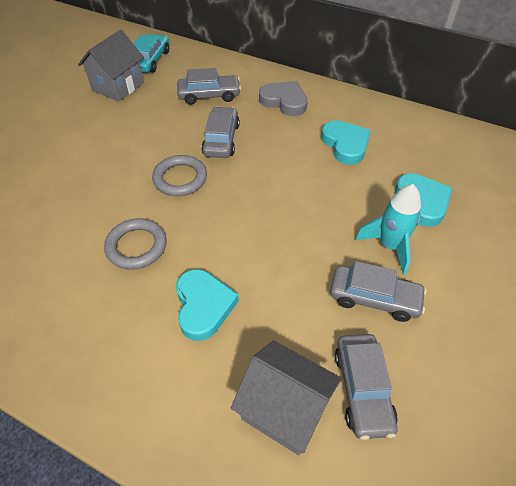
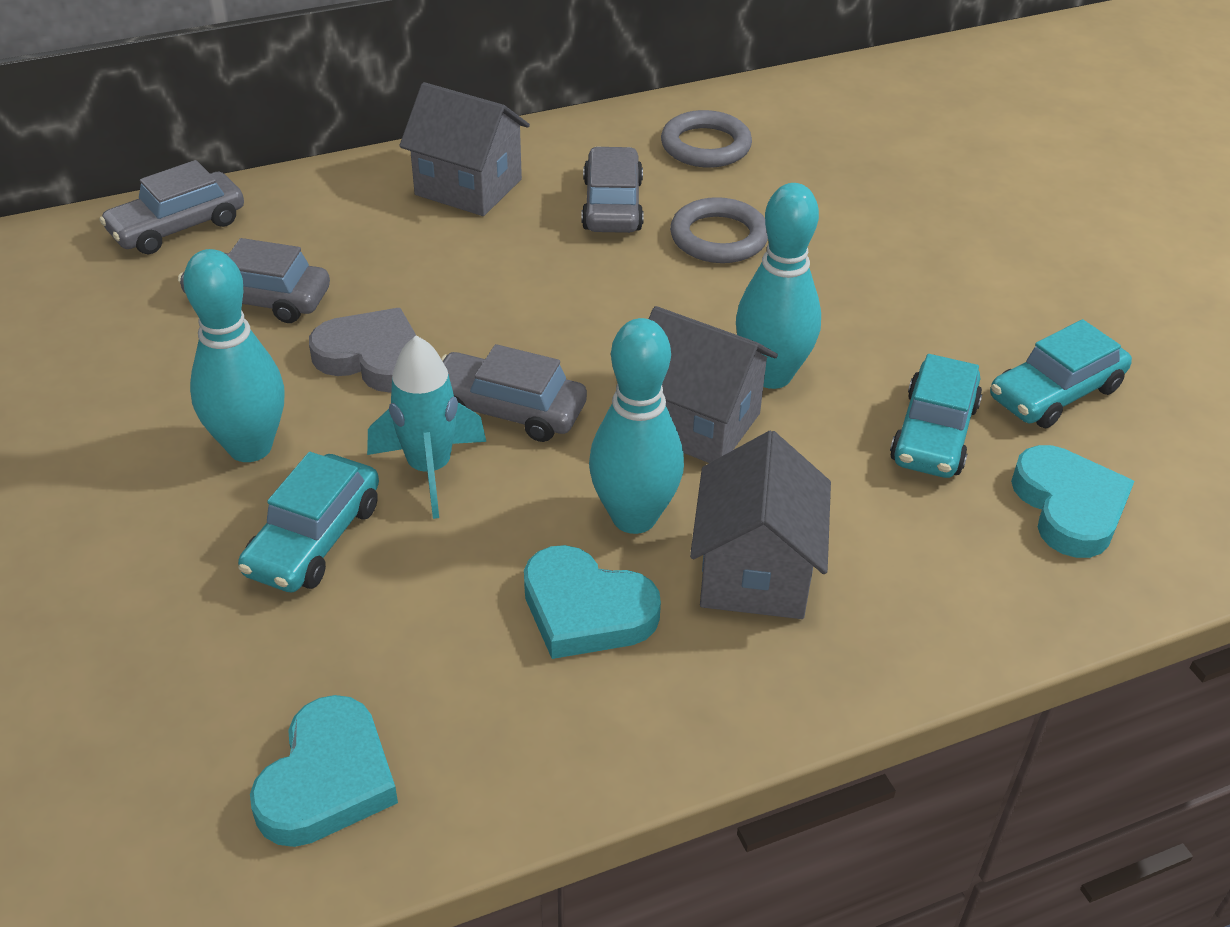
grey house: [78,30,144,102] [231,340,342,455] = 2 -> [399,82,530,216] [649,306,778,463] [690,431,831,619] = 3
turquoise bowling pin: none = 0 -> [183,249,285,462] [589,318,684,534] [736,183,821,389] = 3
turquoise car: [133,34,169,73] = 1 -> [238,452,379,592] [890,354,982,478] [990,319,1132,428] = 3

